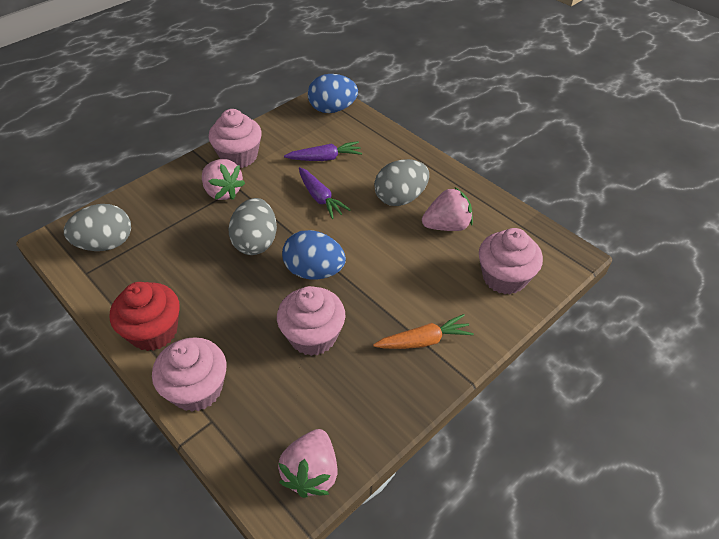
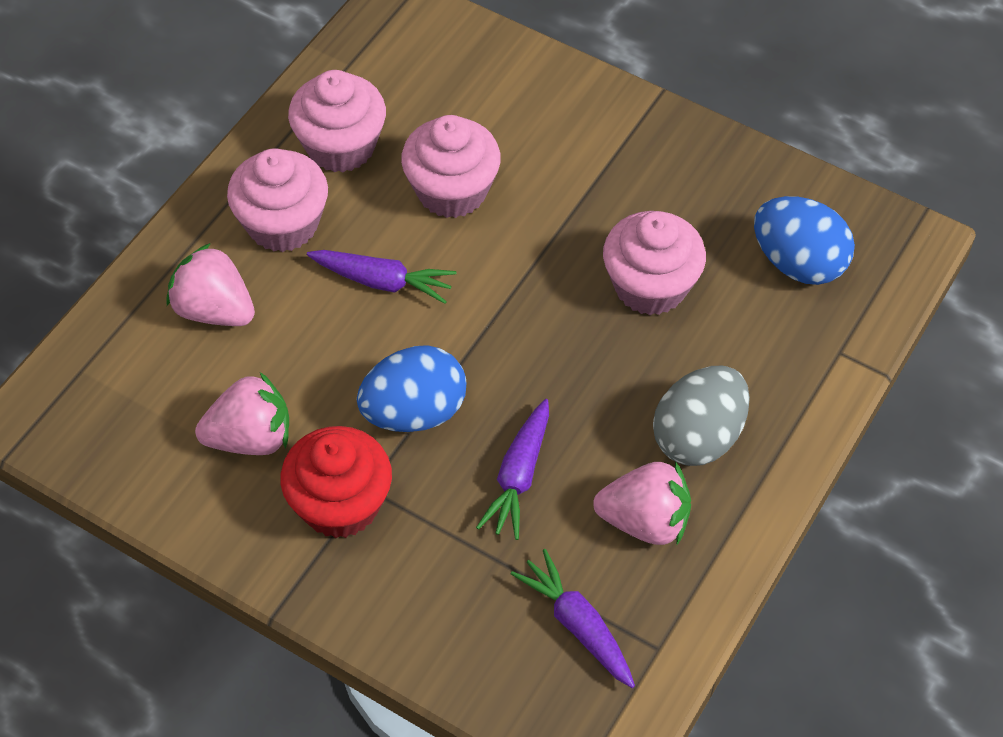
grey egg: [64,204,131,251] [228,198,277,255] [374,159,429,206] = 3 -> [653,366,750,466] = 1
orange carrot: [373,314,474,349] = 1 -> none = 0
purple carrot: [284,141,362,161] [299,167,351,219] = 2 -> [307,250,456,304] [476,399,549,540] [511,549,635,688] = 3

